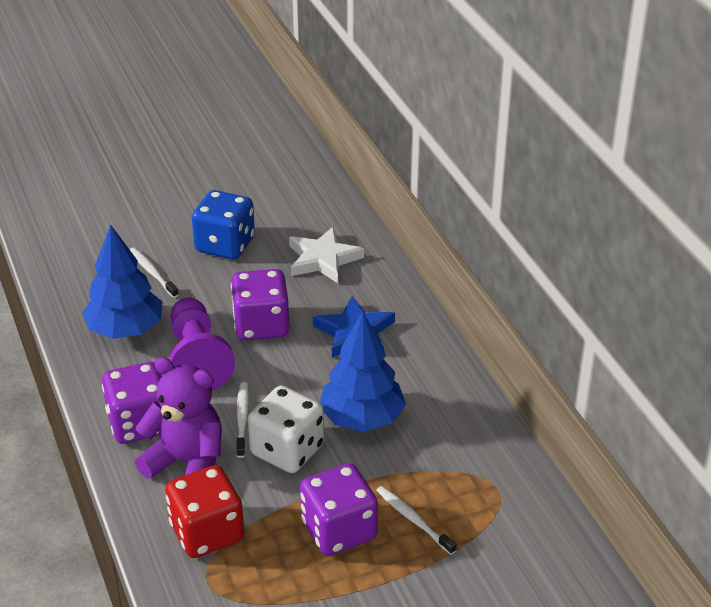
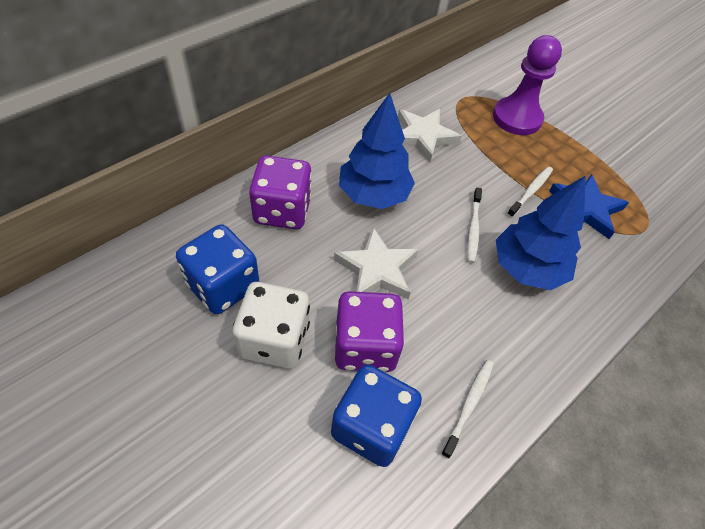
blue dice: [192,190,255,259] = 1 -> [176,224,260,314] [331,364,422,467] = 2
purple dice: [102,362,162,444] [231,269,289,340] [300,463,378,556] = 3 -> [249,156,312,229] [335,291,404,372] = 2
purple teddy bear: [135,357,222,479] = 1 -> none = 0
red dice: [165,465,244,558] = 1 -> none = 0
white star: [289,226,364,283] = 1 -> [334,227,419,299] [398,109,462,162] = 2

